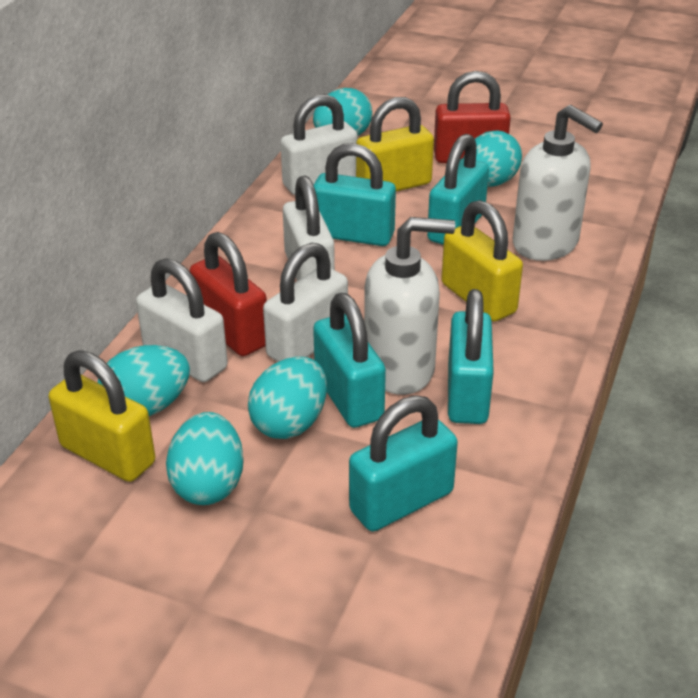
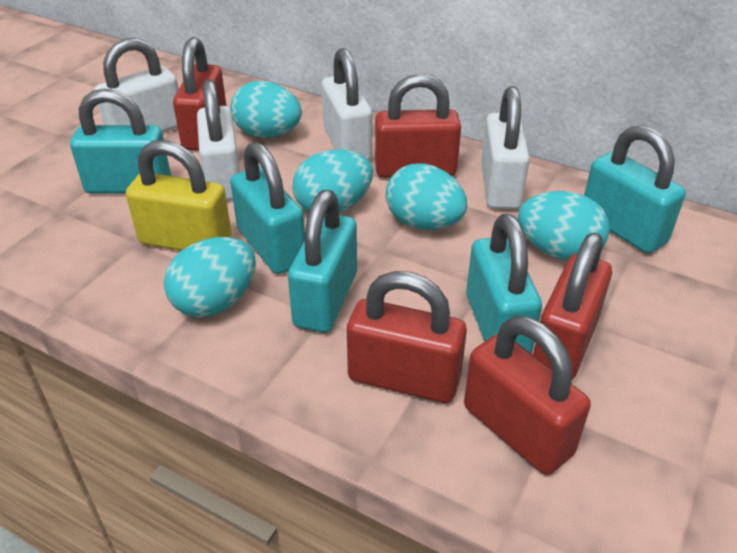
red padlock: [189,232,267,356] [434,71,511,163] = 2 -> [173,37,227,151] [347,271,467,403] [375,74,461,178] [464,316,591,475] [533,232,612,380] = 5
white soap dispenser: [364,217,455,395] [513,105,603,261] = 2 -> none = 0
yellow padlock: [49,350,156,482] [356,97,434,192] [441,200,523,322] = 3 -> [126,140,232,251] = 1

